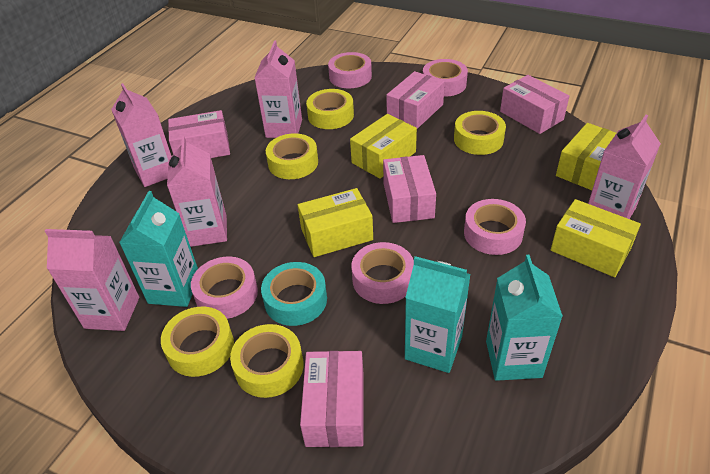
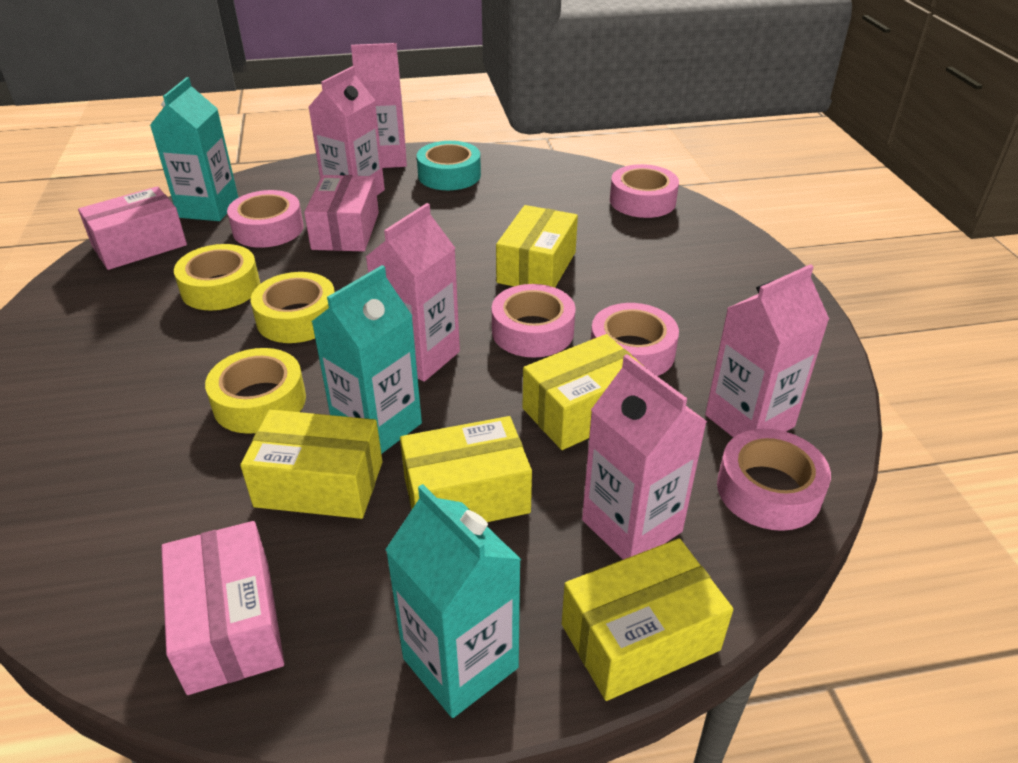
pink box: [168,110,230,158] [300,351,364,447] [383,155,436,223] [386,71,445,129] [500,75,569,134] = 5 -> [78,186,187,270] [161,521,284,695] [304,175,379,251] = 3
yellow box: [298,188,373,257] [350,114,417,179] [551,199,641,277] [556,123,616,190] = 4 -> [240,410,383,519] [400,416,532,522] [496,205,578,287] [523,334,646,450] [562,538,733,701] = 5
yellow tape: [161,307,234,377] [230,324,304,398] [266,133,318,179] [306,89,354,129] [454,111,506,155] = 5 -> [174,244,260,310] [205,348,306,434] [251,272,335,343] = 3

